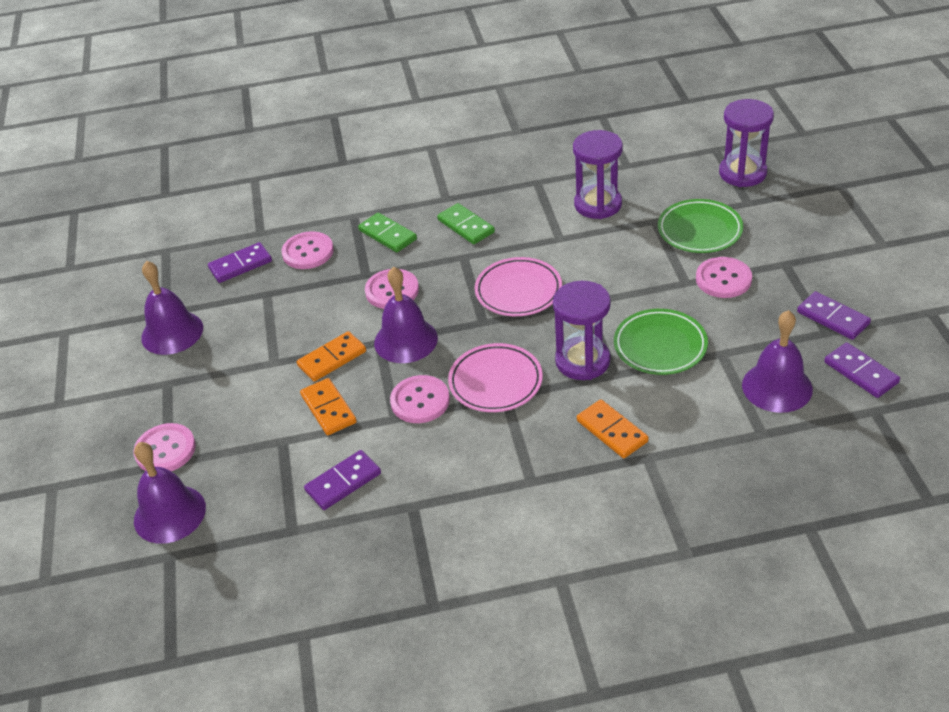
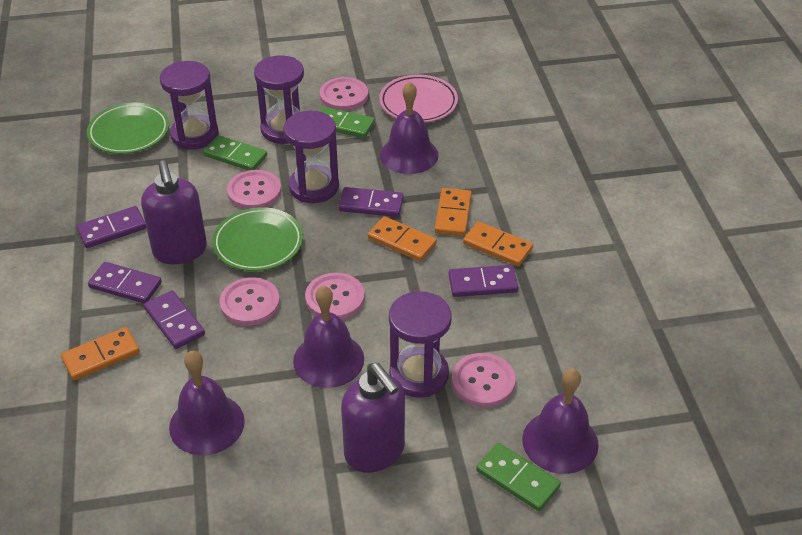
green domino: [358,213,417,252] [437,203,495,244] = 2 -> [203,135,267,171] [320,107,375,138] [476,443,561,511] = 3
orange domino: [297,331,366,382] [300,378,357,435] [577,400,649,458] = 3 -> [61,327,140,381] [368,216,437,261] [435,188,472,236] [463,221,533,266] = 4
pink plate: [448,343,543,412] [475,257,562,316] = 2 -> [379,75,458,123] = 1
purple domino: [208,242,272,283] [304,450,381,510] [797,291,871,340] [824,342,900,398] = 4 -> [77,206,146,248] [88,262,162,303] [144,290,205,349] [338,187,403,217] [448,265,518,297] = 5
purple hourglass: [553,281,611,380] [573,130,623,219] [719,99,774,187] = 3 -> [160,61,219,150] [254,56,304,144] [283,110,339,203] [389,291,452,398] = 4
purple soap dispenser: none = 0 -> [141,160,207,264] [341,363,405,473] = 2

